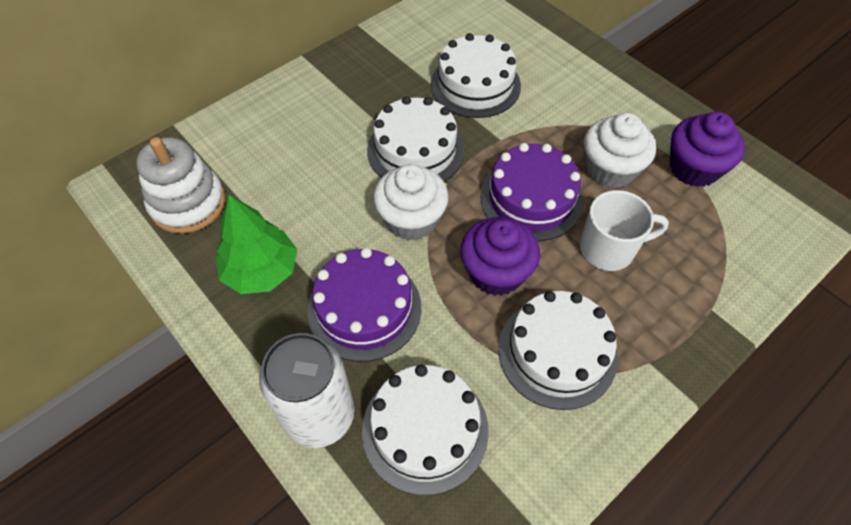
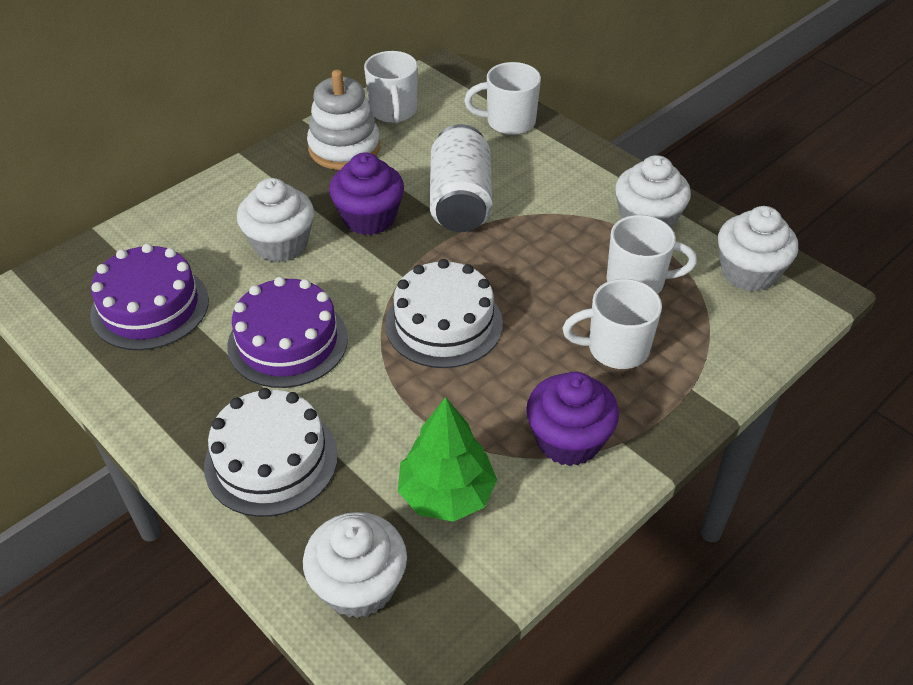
white cake: [362,364,489,495] [367,96,464,181] [431,33,521,118] [498,291,618,410] = 4 -> [204,388,338,517] [385,259,503,368] = 2
white cupcake: [373,164,449,241] [584,113,656,188] = 2 -> [237,178,314,262] [303,512,407,618] [615,155,691,228] [718,206,798,291] = 4
white mug: [580,190,669,271] = 1 -> [364,51,418,123] [464,62,541,135] [562,279,662,369] [607,215,697,294] = 4

